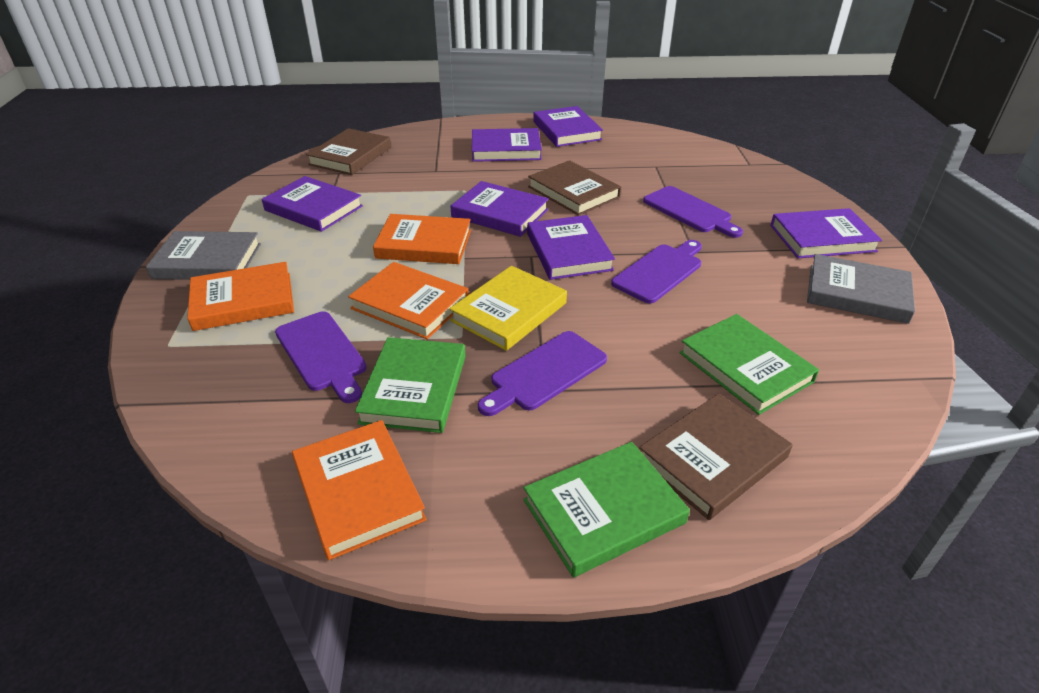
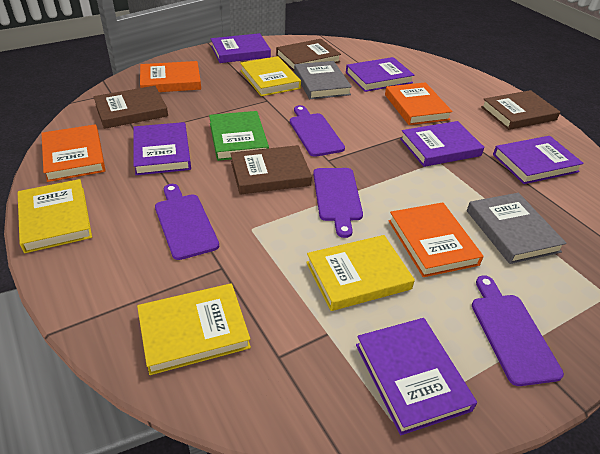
brown book: [306,128,391,175] [528,160,621,216] [639,393,793,520] = 3 -> [93,86,168,129] [230,145,312,195] [276,39,341,71] [481,90,560,130] = 4
green book: [355,337,466,433] [523,442,690,578] [679,314,819,415] = 3 -> [209,111,269,161] = 1
yellow book: [449,266,567,351] = 1 -> [18,179,92,253] [137,283,251,375] [240,56,301,96] [306,235,415,311] = 4

